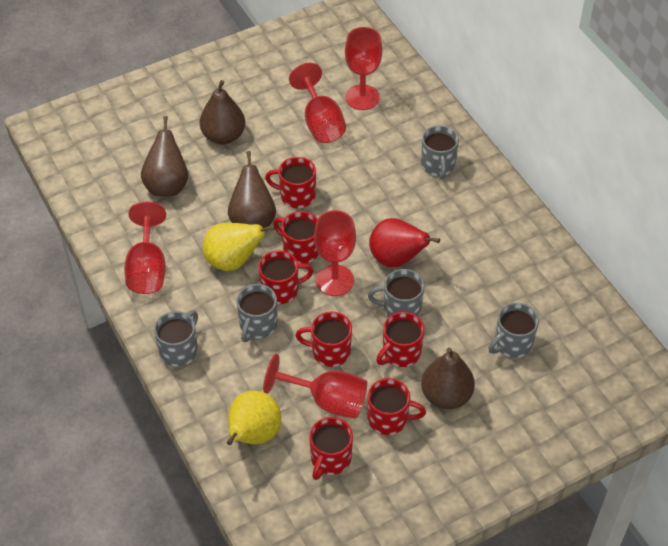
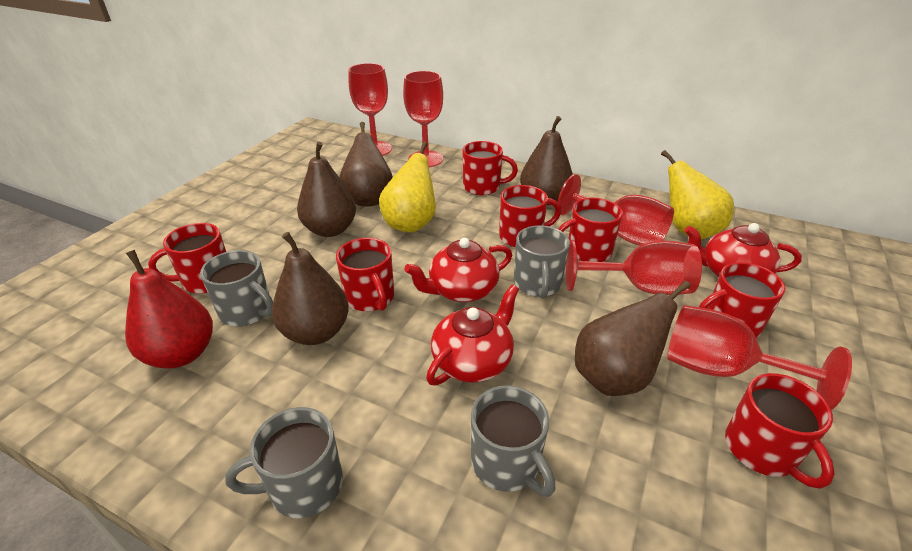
brown pear: [141,116,188,196] [200,80,245,144] [228,151,276,228] [421,347,475,409] = 4 -> [272,232,349,345] [297,142,356,237] [339,122,393,207] [520,116,573,206] [575,281,691,396] = 5
grey mug: [154,310,198,367] [236,284,278,342] [368,269,425,317] [421,125,459,179] [489,303,539,358] = 5 -> [200,250,273,326] [225,407,343,518] [471,385,555,497] [514,225,570,298] = 4
red teapot: none = 0 -> [405,238,512,302] [426,285,519,385] [684,223,802,278] = 3

